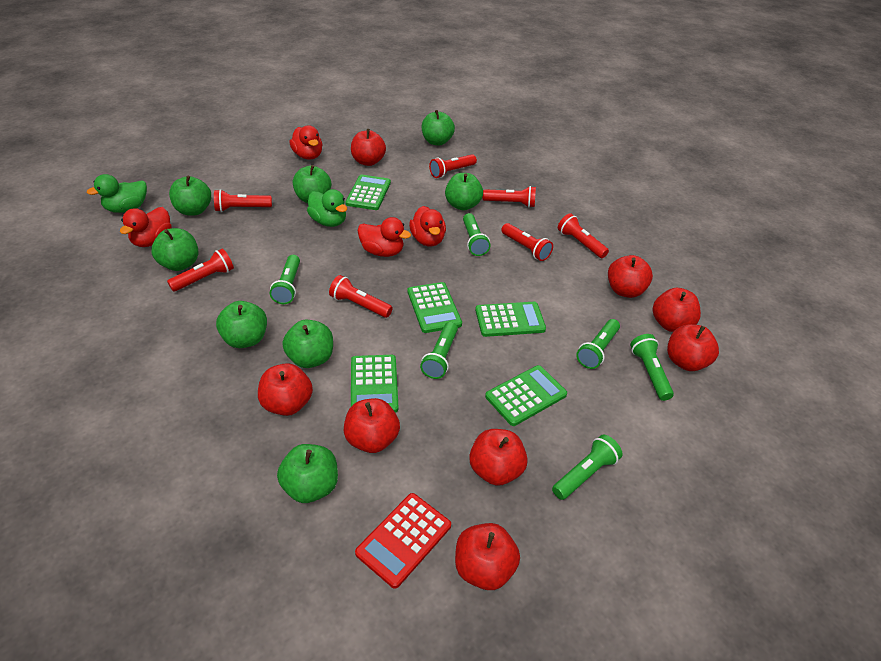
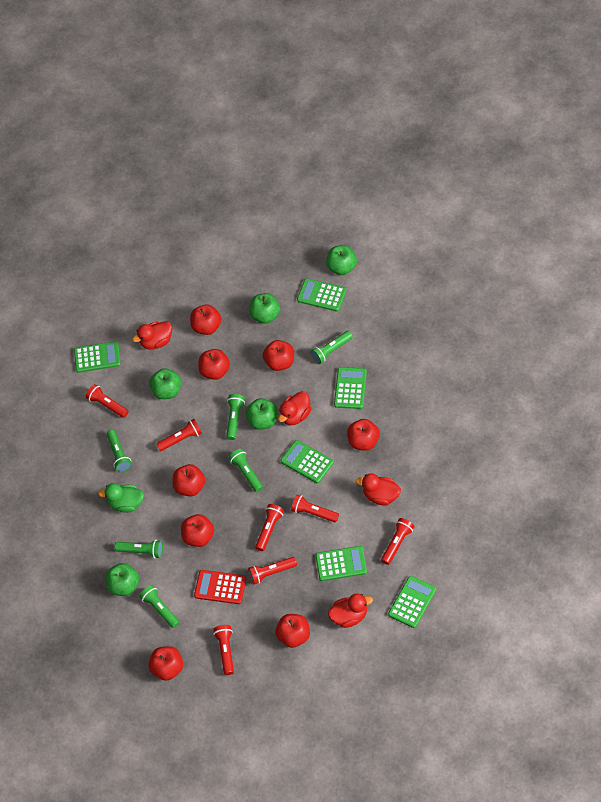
green apple: [151,228,198,271] [169,176,211,216] [216,301,267,348] [277,444,338,503] [282,320,333,368] [293,165,331,203] [422,110,455,146] [445,173,483,210] = 8 -> [105,563,139,596] [149,368,181,399] [246,398,278,430] [249,293,280,324] [326,245,357,275] = 5
green calculator: [345,174,391,210] [351,355,398,412] [408,282,462,333] [475,302,546,337] [485,365,567,426] = 5 -> [74,341,121,373] [281,440,334,483] [297,278,347,311] [316,546,367,581] [334,367,367,409] [388,576,436,628] = 6
green duck: [87,174,147,213] [307,189,347,227] = 2 -> [98,483,144,513] = 1

